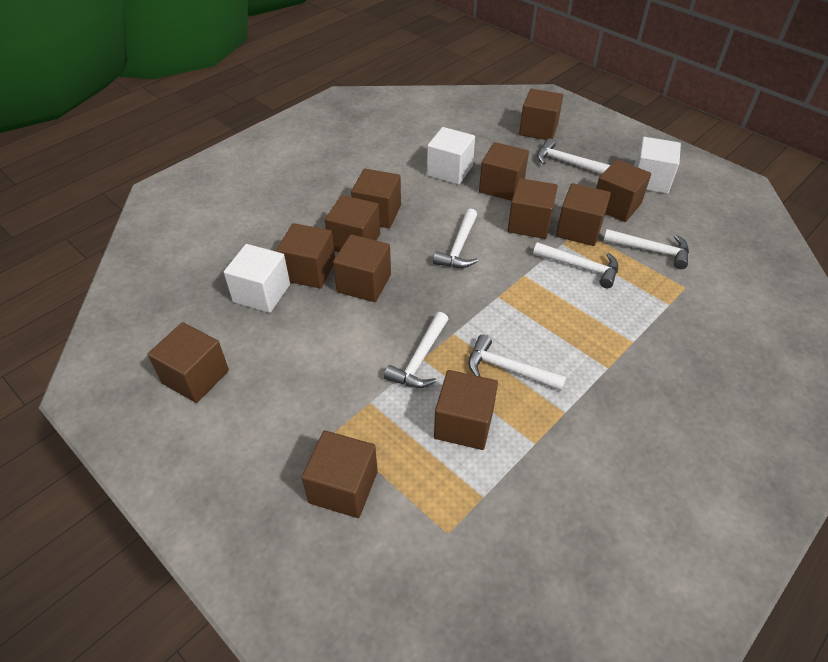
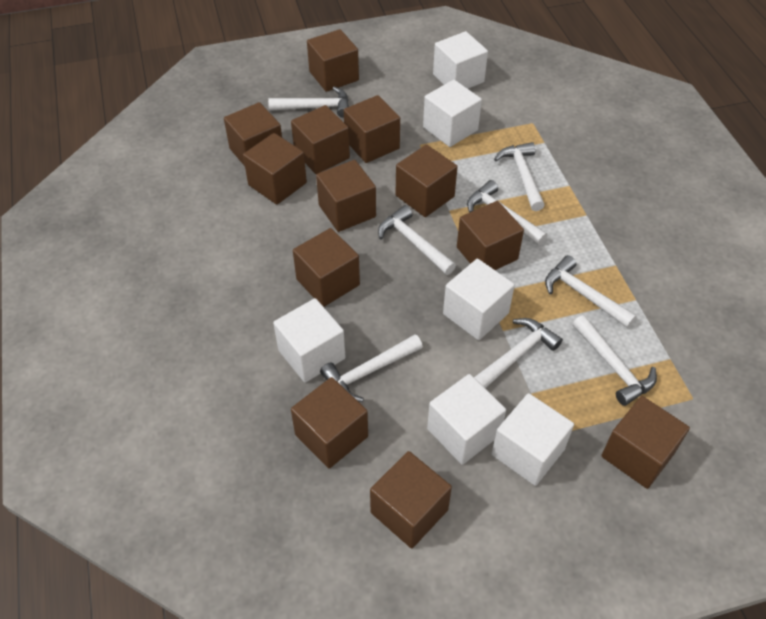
white cube: [224,244,290,313] [427,127,475,185] [634,137,681,194] = 3 -> [273,298,346,383] [423,80,482,147] [427,374,506,465] [433,31,488,89] [443,259,515,340] [492,393,574,486] = 6
white hammer: [384,312,448,388] [433,209,478,268] [468,334,567,391] [533,242,618,288] [537,138,610,174] [603,229,689,269] = 6 -> [268,86,349,118] [320,335,423,402] [378,205,456,275] [467,180,548,245] [474,318,563,388] [494,142,545,211] [545,255,637,328] [573,315,657,406] = 8

